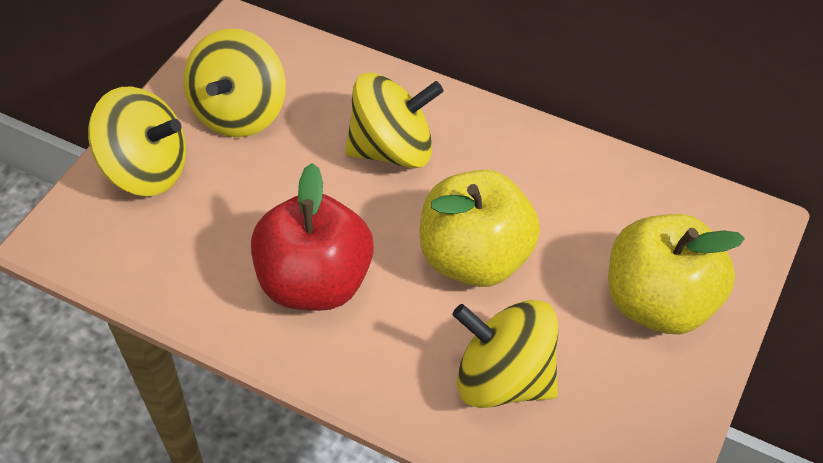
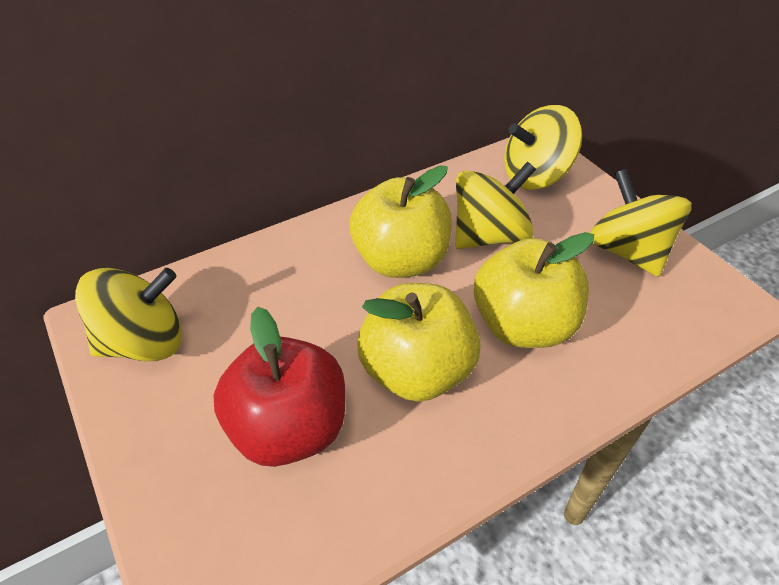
yellow apple: [419,170,540,287] [608,214,745,334] = 2 -> [350,165,452,278] [357,283,480,402] [474,232,594,348] = 3

